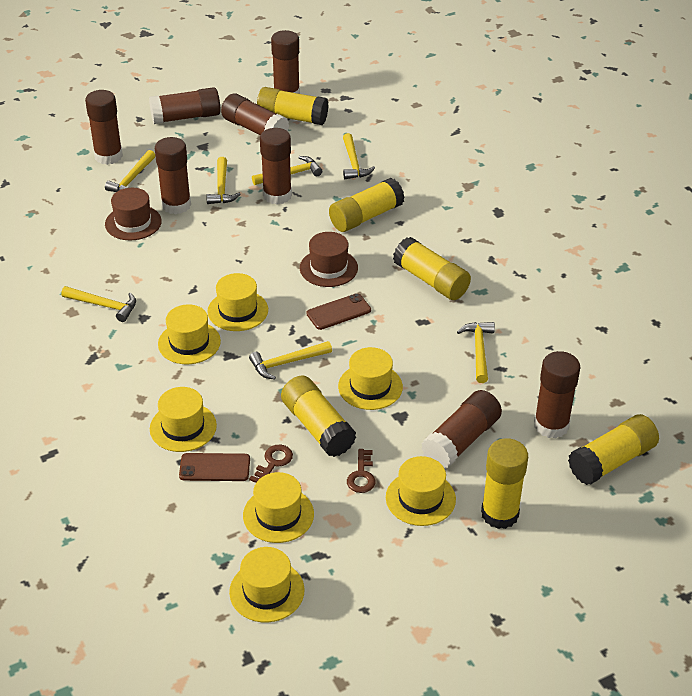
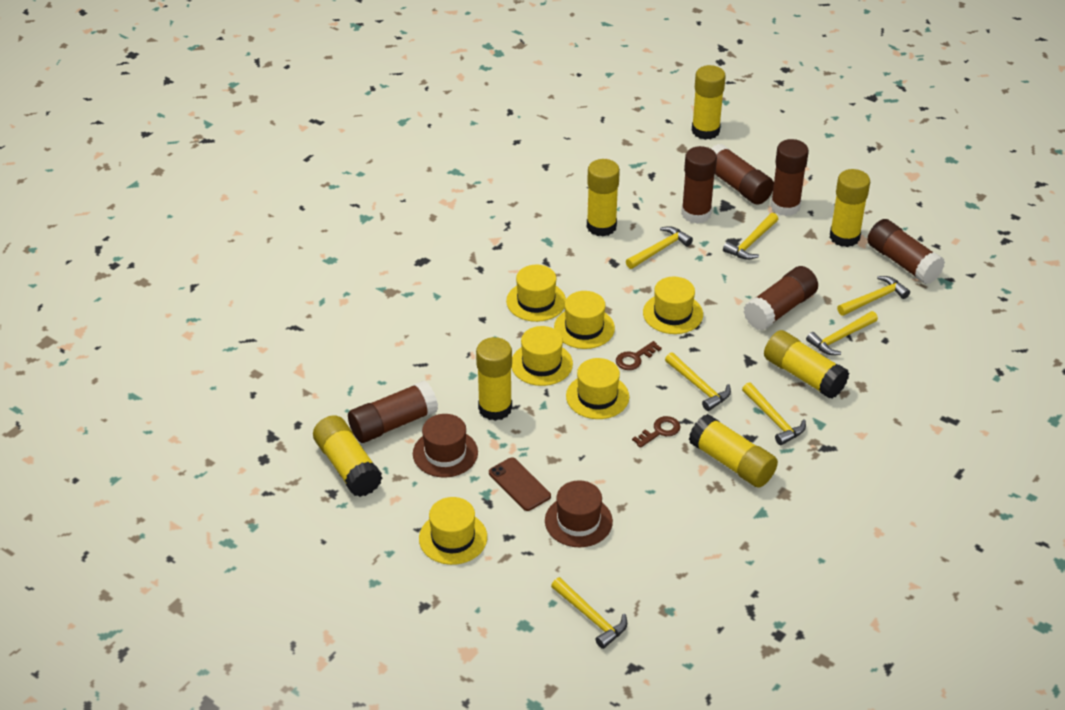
brown glue stick: [85,90,123,165] [149,87,221,124] [155,137,191,214] [221,93,289,135] [260,128,292,205] [271,30,300,94] [422,390,502,469] [534,351,580,439] = 8 -> [348,381,438,443] [681,146,717,224] [711,144,774,205] [744,266,818,331] [770,139,809,216] [867,219,945,285] = 6
brown phone: [179,453,250,481] [306,293,371,330] = 2 -> [489,457,551,511] = 1
yellow glue stick: [257,87,329,125] [281,376,356,457] [329,178,404,232] [393,237,471,300] [481,438,528,529] [568,414,659,485] = 6 -> [313,415,382,497] [476,337,512,421] [587,159,620,237] [689,414,778,488] [692,65,726,140] [764,330,849,399] [830,169,870,247] = 7
yellow hat: [150,387,217,452] [158,304,221,364] [207,273,268,331] [229,547,304,622] [243,472,314,543] [338,347,403,410] [386,456,456,526] = 7 -> [419,497,487,565] [506,265,566,322] [511,326,573,386] [554,291,615,349] [566,358,629,419] [643,277,703,334] = 6

